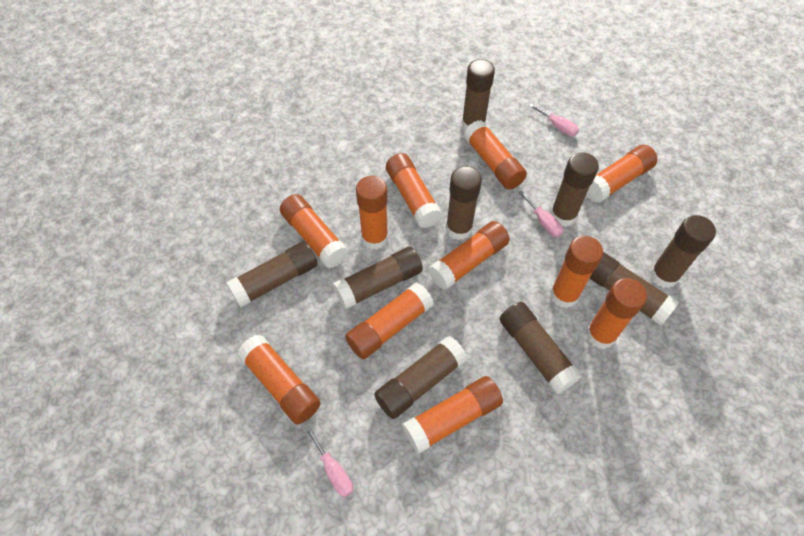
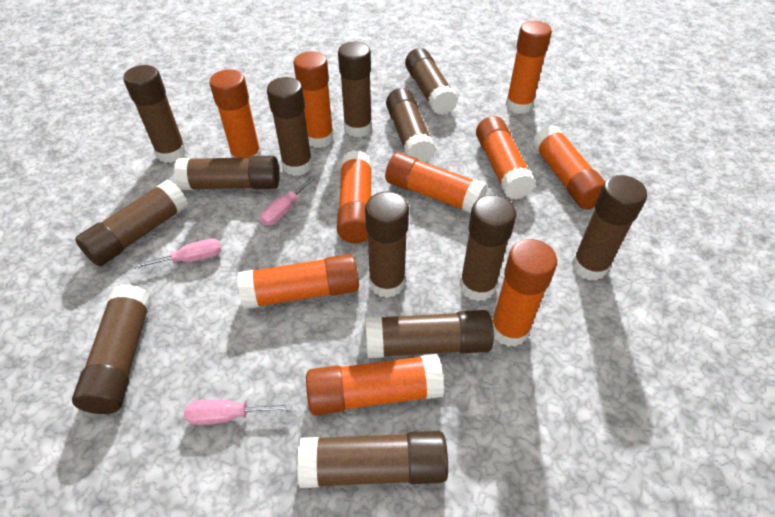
brown glue stick: [226,241,318,307] [333,247,423,309] [374,336,467,419] [446,166,482,240] [462,59,495,131] [500,302,582,394] [550,152,599,227] [589,252,679,326] [650,215,716,288] = 9 -> [72,284,152,414] [75,179,188,266] [123,65,187,163] [174,156,279,190] [267,77,313,176] [297,431,448,488] [338,42,372,137] [365,191,409,298] [366,310,494,358] [386,88,436,162] [405,48,458,115] [460,195,516,301] [571,175,647,281] = 13
orange glue stick: [237,335,321,424] [280,194,348,268] [345,282,434,359] [356,176,388,250] [386,153,442,228] [402,376,503,454] [429,221,509,290] [464,120,527,190] [550,236,603,308] [586,145,657,203] [586,278,647,349] = 11 -> [209,69,262,158] [237,254,359,309] [294,51,334,148] [306,354,444,415] [337,150,372,243] [385,152,487,213] [476,116,536,200] [492,239,557,347] [506,21,552,114] [533,125,605,209] = 10

